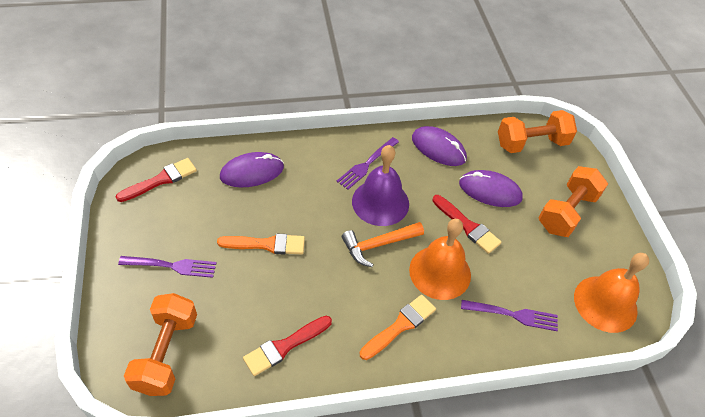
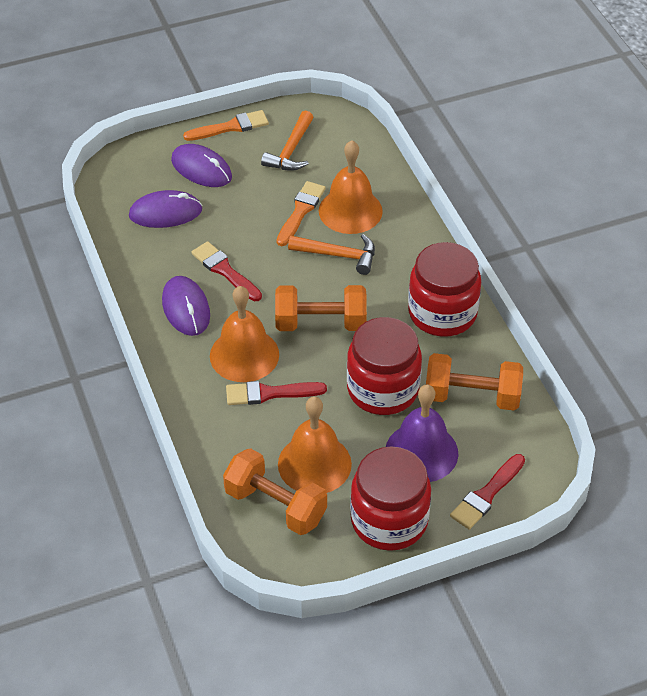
orange bell: [409,219,471,300] [574,253,649,333] = 2 -> [210,286,279,382] [278,396,352,493] [319,140,383,234] = 3
orange hammer: [342,222,424,267] = 1 -> [261,111,314,171] [288,234,375,275] = 2
purple fork: [118,256,217,278] [337,137,399,190] [461,300,558,331] = 3 -> none = 0
red jar: none = 0 -> [347,317,422,415] [350,447,431,551] [408,242,481,337] = 3

